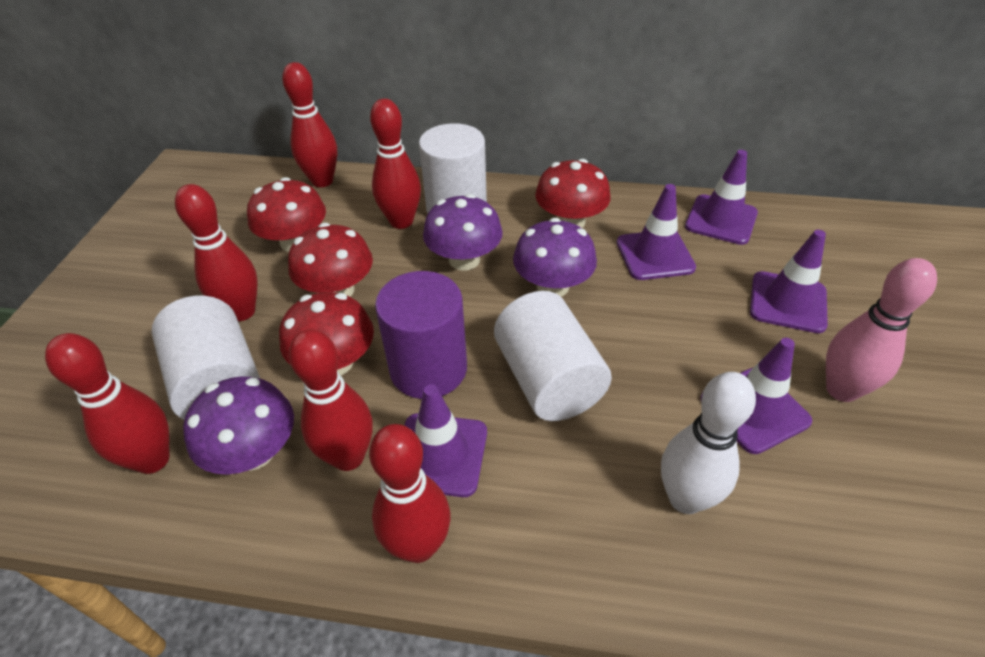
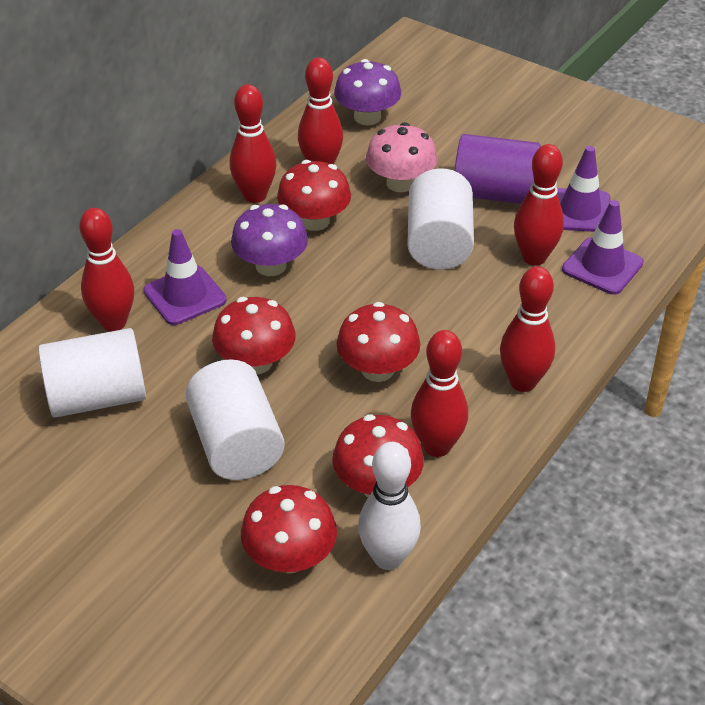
pink bowling pin: [826,258,937,402] = 1 -> none = 0
pink mushroom: none = 0 -> [366,122,437,192] = 1
purple mushroom: [183,376,294,475] [423,194,503,270] [513,218,597,297] = 3 -> [231,204,308,276] [334,59,401,125] = 2
purple traffic cone: [404,384,487,497] [617,184,696,280] [685,150,758,245] [700,338,812,454] [750,230,828,333] = 5 -> [143,229,227,325] [557,146,611,232] [562,200,644,295] = 3
red mushroom: [247,177,326,252] [279,292,374,376] [288,223,373,297] [535,159,611,228] = 4 -> [212,297,296,375] [241,485,337,573] [277,160,351,231] [332,414,424,497] [336,302,420,382] = 5

